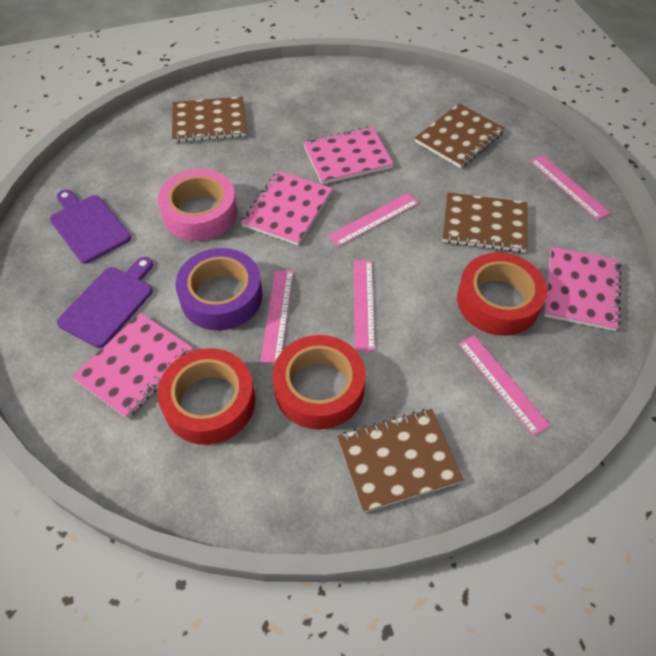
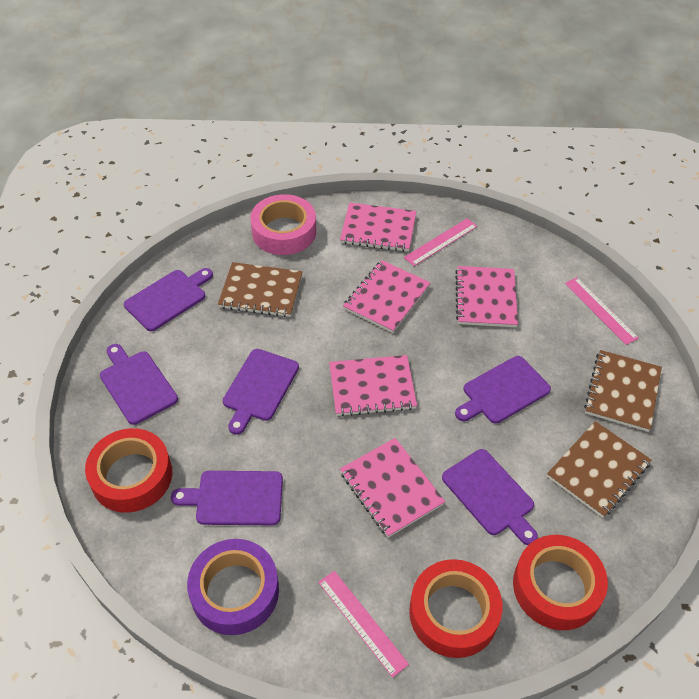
brown notebook: [172,96,246,142] [337,409,463,513] [415,103,505,168] [443,192,528,253] = 4 -> [218,262,303,317] [547,421,652,518] [584,350,662,432] = 3
pink notebook: [72,313,193,419] [241,171,333,245] [303,127,394,184] [544,247,621,331] = 4 -> [329,355,417,417] [340,203,416,252] [340,438,445,538] [343,260,430,333] [455,266,518,327] = 5
pink ruler: [260,270,293,363] [328,193,419,247] [354,260,375,351] [459,335,551,436] [530,155,610,220] = 5 -> [318,571,409,678] [404,218,477,266] [565,277,639,345] = 3
purple cutting board: [50,190,131,264] [57,257,153,348] = 2 -> [100,344,178,425] [124,268,213,331] [171,471,283,525] [223,349,299,435] [442,449,538,545] [455,356,551,424] = 6

